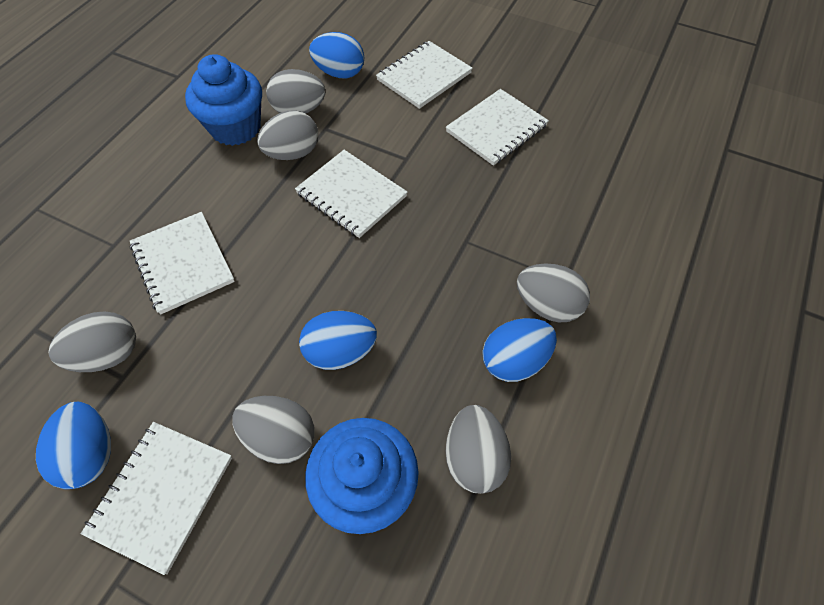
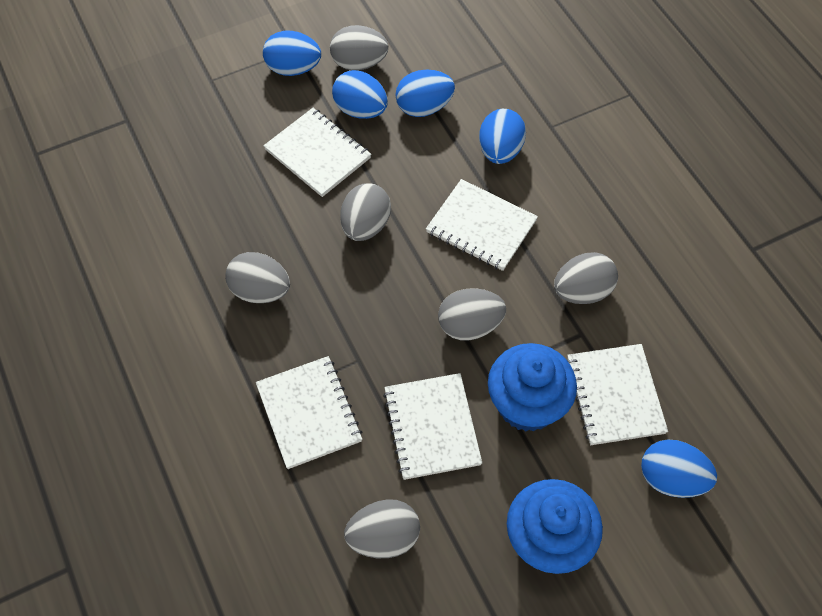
blue egg: [36,402,111,489] [299,311,377,370] [309,32,364,78] [482,318,557,382] = 4 -> [263,31,321,76] [332,70,388,119] [395,70,455,117] [479,109,526,164] [641,439,717,498] = 5

